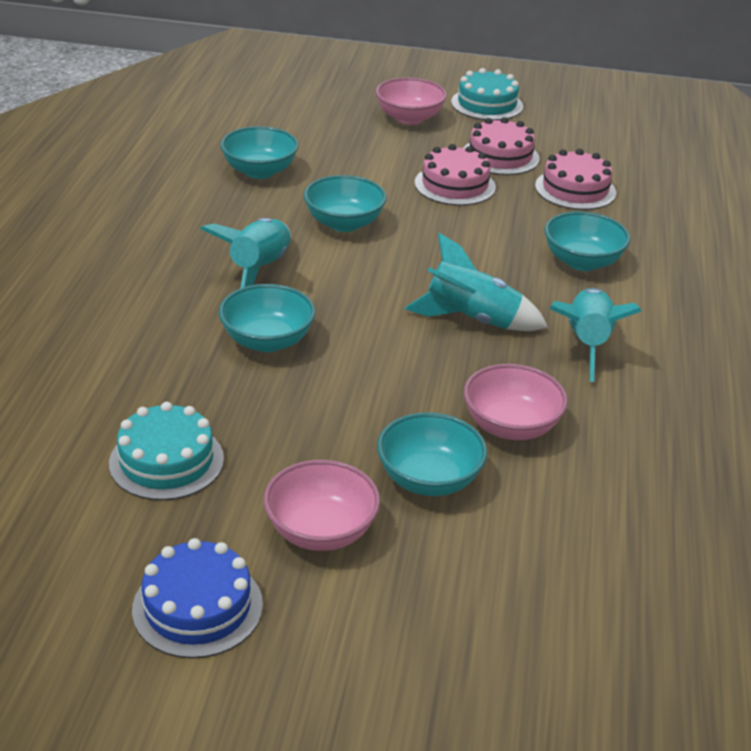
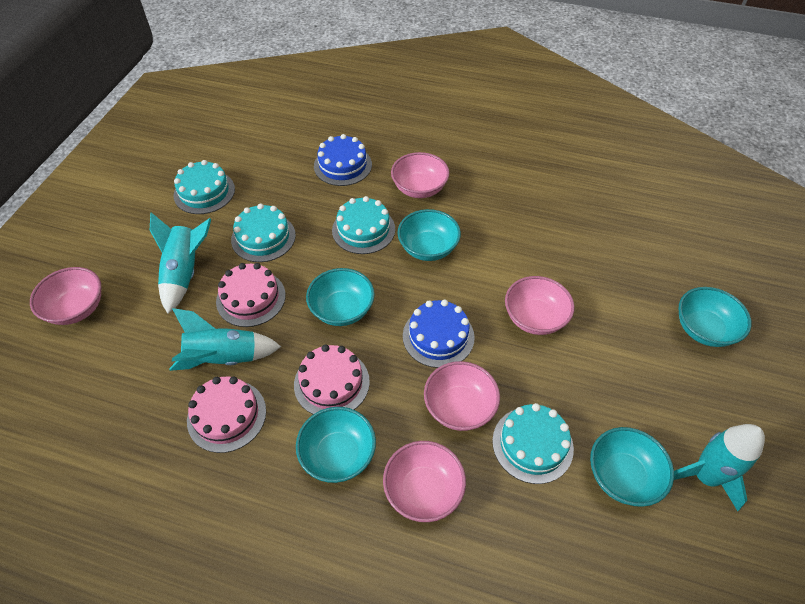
blue cake: [132,538,263,659] = 1 -> [314,134,372,186] [403,299,475,368] = 2
pink bowl: [263,460,380,551] [376,78,447,125] [464,364,568,440] = 3 -> [30,267,101,325] [383,441,466,522] [391,152,449,198] [424,361,500,431] [505,276,574,335] = 5
turquoise cake: [109,402,224,501] [451,68,523,120] = 2 -> [174,160,235,214] [231,204,296,262] [332,196,395,254] [492,403,574,484] = 4

